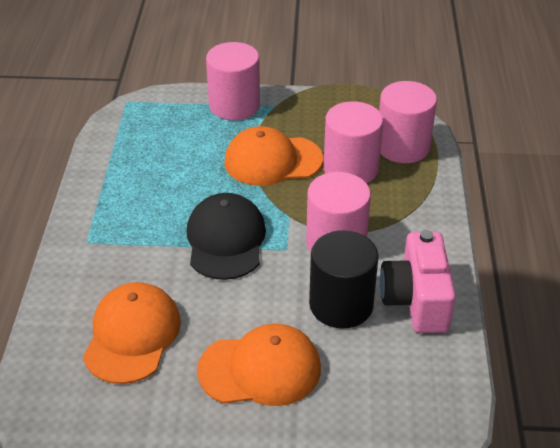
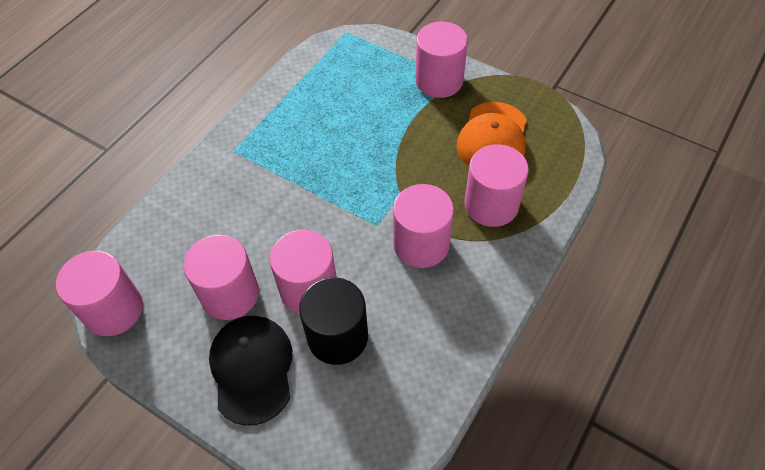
orange cap: [83,282,181,384] [197,324,321,406] [224,126,323,186] = 3 -> [457,102,527,167] = 1
pink camera: [380,230,456,333] = 1 -> none = 0
pink cylinder: [206,42,260,120] [306,172,371,252] [324,101,383,183] [379,81,437,163] = 4 -> [56,251,143,336] [183,235,259,320] [270,230,337,314] [393,184,454,268] [415,22,468,98] [465,144,529,227] = 6

